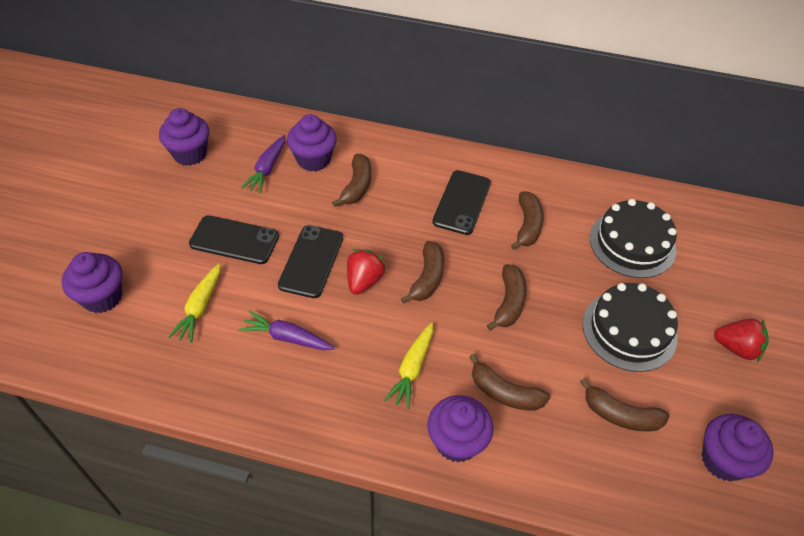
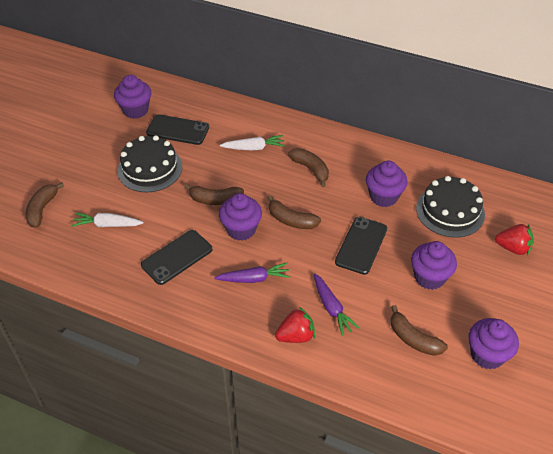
brown banana: [332,154,371,207] [401,241,444,304] [469,353,550,410] [487,264,527,331] [511,192,544,250] [580,378,670,431] = 6 -> [26,182,64,228] [184,184,244,205] [268,195,321,229] [288,148,329,187] [391,305,448,356] = 5
white carrot: none = 0 -> [71,213,144,227] [220,135,285,151] = 2
yellow carrot: [168,264,221,343] [384,322,433,409] = 2 -> none = 0

